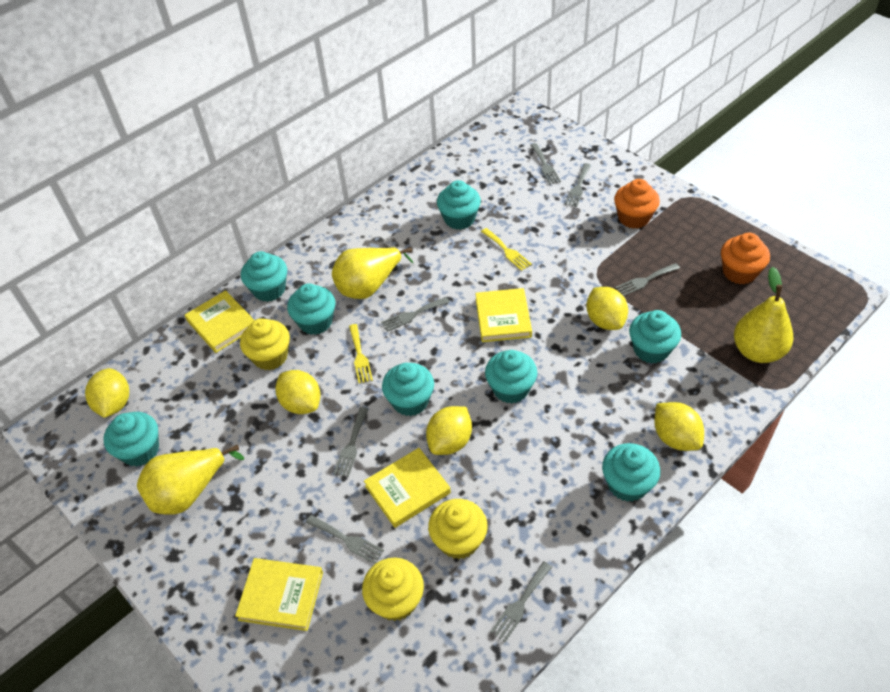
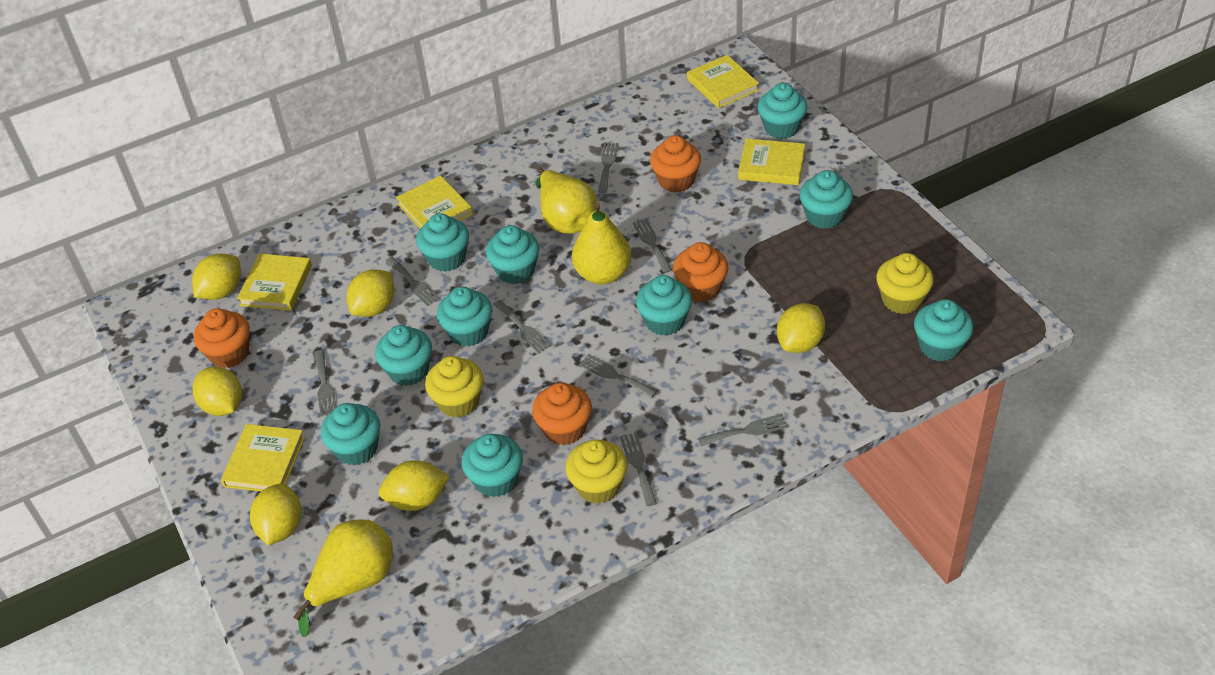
grey fork: [306,515,384,564] [334,407,369,477] [381,297,450,332] [490,561,552,642] [530,143,561,185] [565,163,591,207] [615,263,680,296] = 7 -> [314,350,336,417] [385,257,440,306] [493,300,552,354] [579,354,657,398] [598,142,618,193] [620,432,657,506] [633,218,672,273] [698,414,788,446] = 8
orange cupcake: [614,179,660,229] [721,233,770,284] = 2 -> [194,308,250,368] [532,383,592,445] [650,135,701,193] [673,242,729,302] = 4
turquoise cupcake: [104,412,159,466] [241,251,287,302] [287,283,335,335] [382,363,434,416] [437,180,481,230] [485,350,537,404] [602,443,660,502] [629,310,681,364] = 8 -> [321,403,380,465] [375,325,432,386] [416,213,469,272] [437,287,492,347] [462,434,523,497] [486,225,539,284] [636,275,692,336] [758,83,808,139] [800,170,853,229] [914,299,973,362] = 10
yellow book: [185,290,255,353] [235,558,323,631] [364,448,451,528] [475,288,532,342] = 4 -> [221,424,305,491] [237,254,312,311] [396,175,473,228] [687,55,759,108] [738,139,805,185] = 5
yellow fork: [349,324,373,383] [481,228,532,271] = 2 -> none = 0
yellow lemon: [85,368,129,418] [275,370,320,414] [426,406,472,455] [587,287,628,330] [654,402,704,451] = 5 -> [192,254,241,300] [193,367,242,416] [250,483,302,545] [347,269,394,317] [379,460,450,511] [777,303,825,353] = 6

